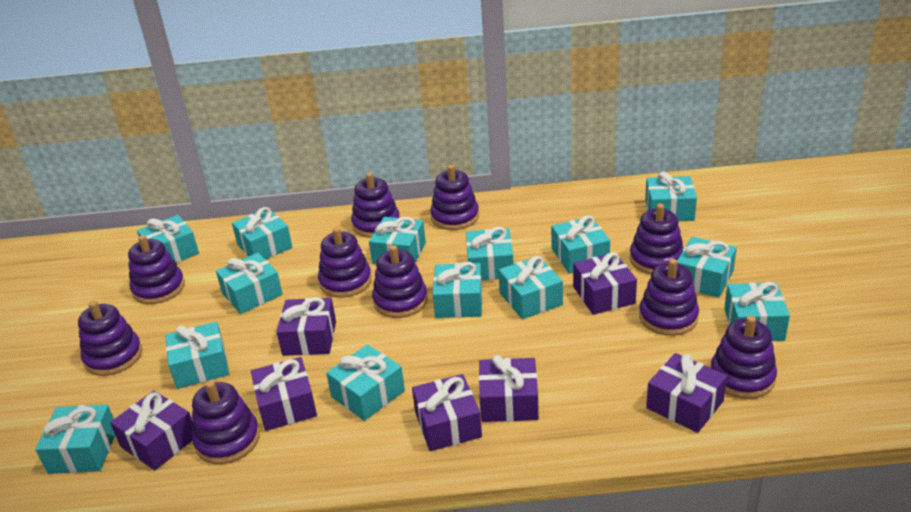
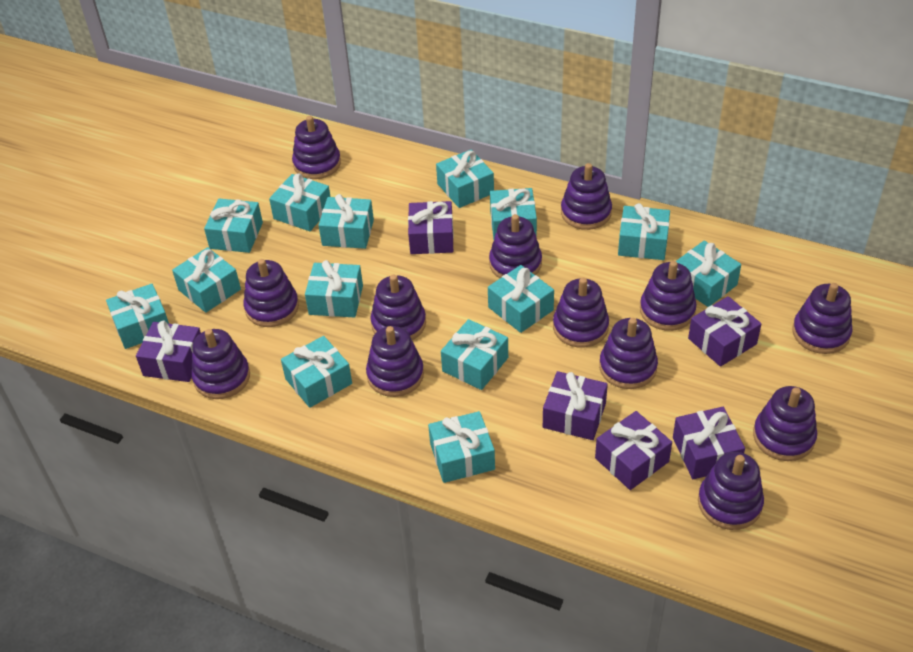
purple gift: [110,391,193,470] [251,357,317,431] [277,297,336,356] [412,374,482,451] [479,355,539,422] [573,252,637,315] [646,353,727,433] = 7 -> [136,321,201,382] [408,201,454,254] [543,371,608,440] [595,411,672,490] [673,407,745,479] [688,296,761,367] = 6
purple stacking toy: [78,301,142,376] [128,235,185,304] [192,380,260,464] [318,227,372,298] [351,172,400,238] [372,245,428,318] [430,165,479,230] [630,204,684,274] [639,259,699,336] [711,316,777,399] = 10 -> [191,329,250,399] [244,259,299,327] [292,116,341,179] [366,326,424,397] [370,274,426,340] [489,214,542,278] [553,278,609,348] [561,163,612,230] [599,318,658,389] [640,261,697,331] [698,452,764,530] [753,386,817,461] [792,283,852,354] = 13

